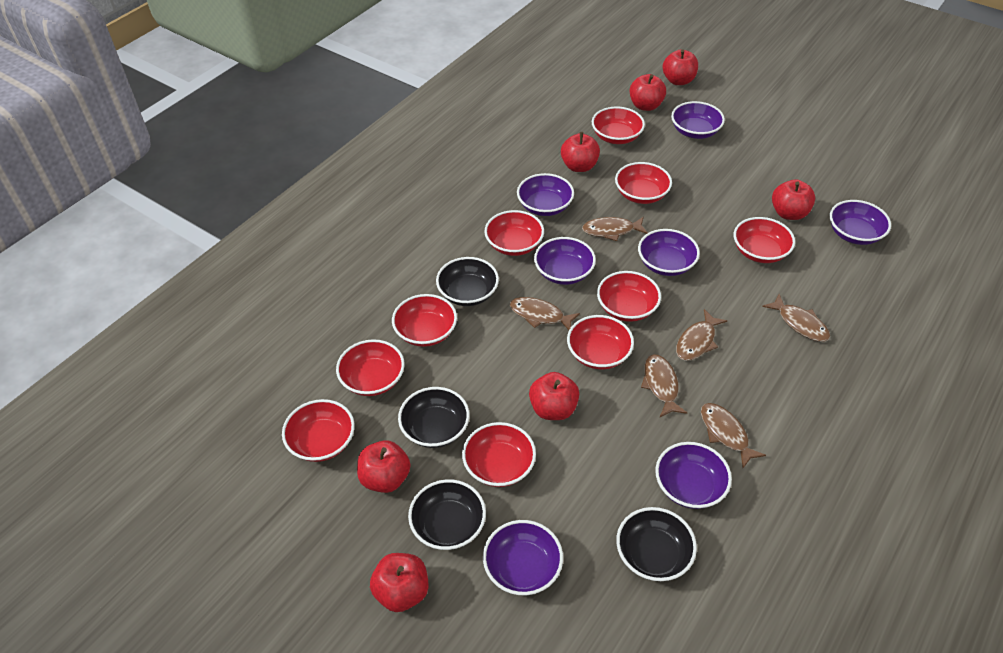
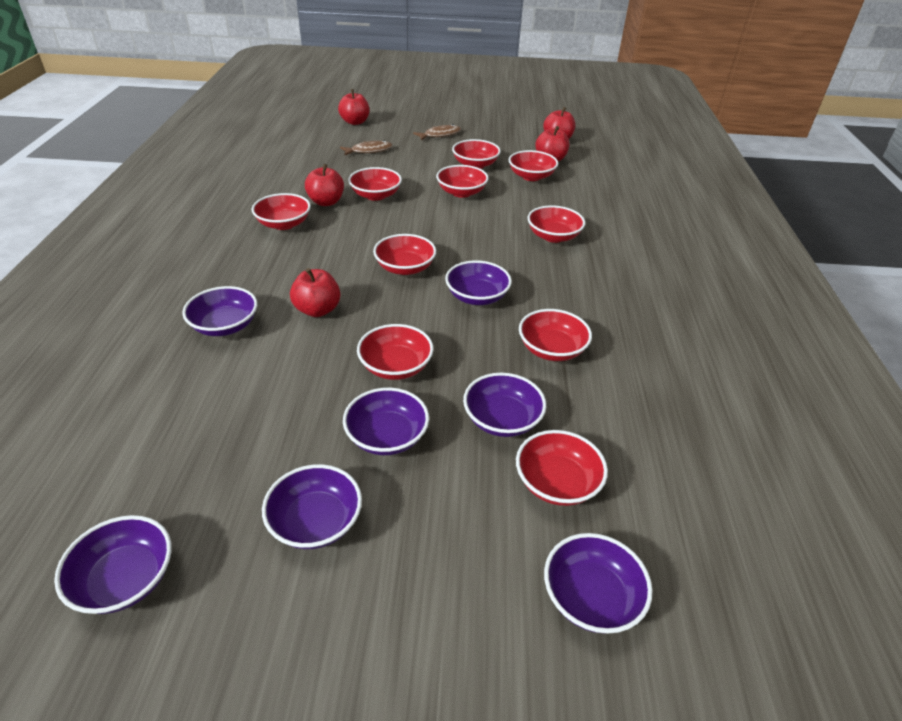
black bowl: [398,387,470,448] [408,479,486,550] [436,257,499,306] [616,507,697,581] = 4 -> none = 0
brown fish: [510,297,580,330] [582,217,648,241] [641,354,687,417] [676,309,727,361] [701,403,766,468] [762,294,830,342] = 6 -> [340,140,392,156] [413,124,461,140] = 2
red apple: [357,440,410,493] [370,553,429,612] [529,372,579,420] [561,132,600,172] [630,74,666,111] [663,49,698,85] [772,179,815,220] = 7 -> [290,268,341,317] [305,164,344,206] [338,89,369,125] [535,126,569,162] [543,107,575,139] = 5

